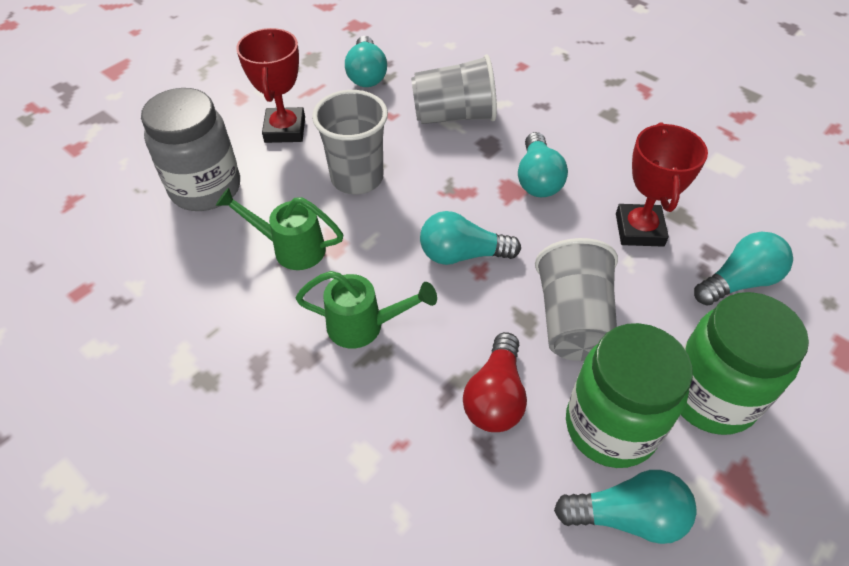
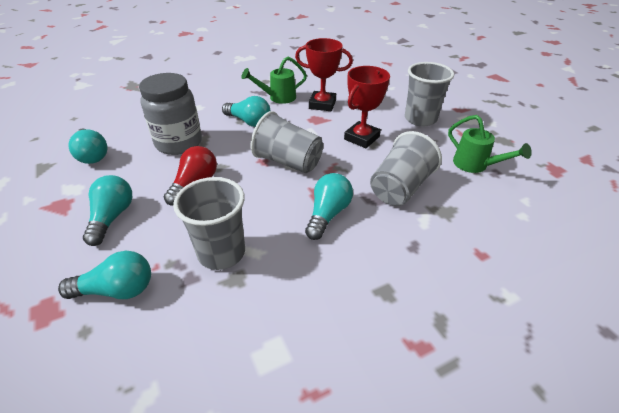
green jar: [566,323,693,468] [681,292,809,435] = 2 -> none = 0
grey cup: [312,90,388,195] [411,54,497,124] [535,238,618,361] = 3 -> [173,177,245,270] [251,111,323,173] [370,131,442,206] [405,62,454,126] = 4

